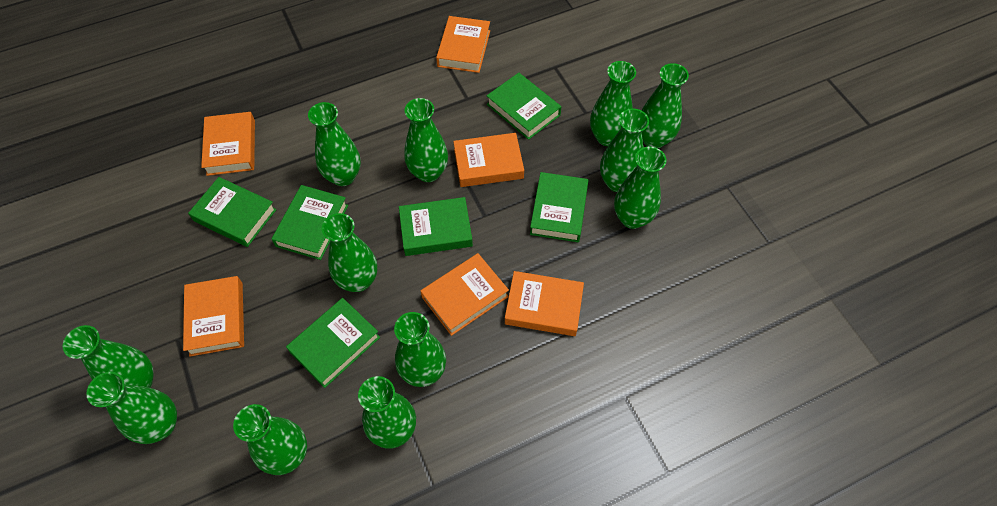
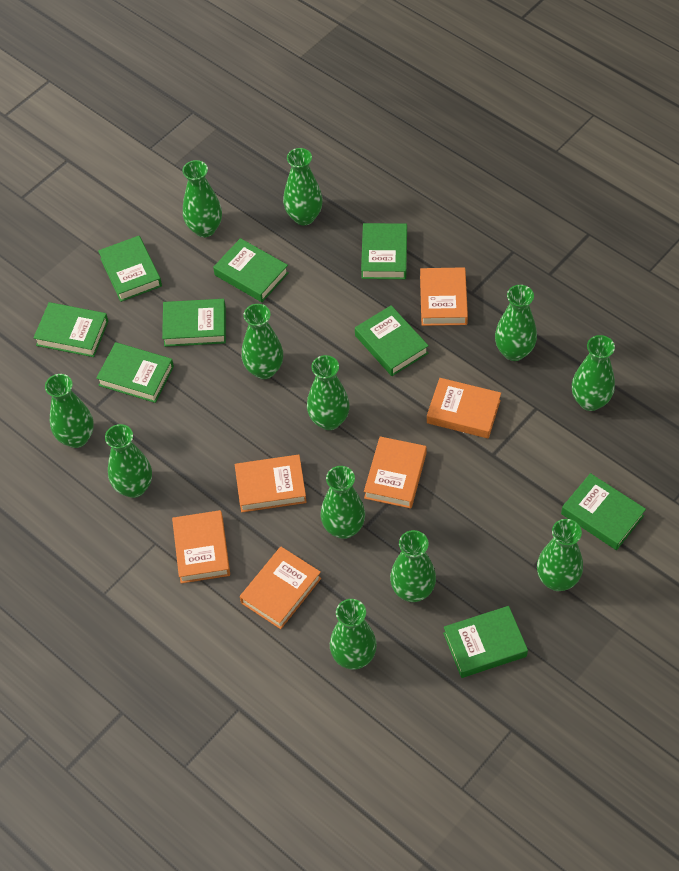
green book: [188,177,277,247] [272,185,348,260] [286,298,380,388] [399,197,473,256] [487,73,561,140] [530,172,588,242] = 6 -> [33,302,108,357] [96,342,174,403] [98,236,162,302] [162,299,226,347] [213,238,289,302] [355,305,429,376] [361,223,407,279] [443,606,528,678] [561,473,646,550] = 9

